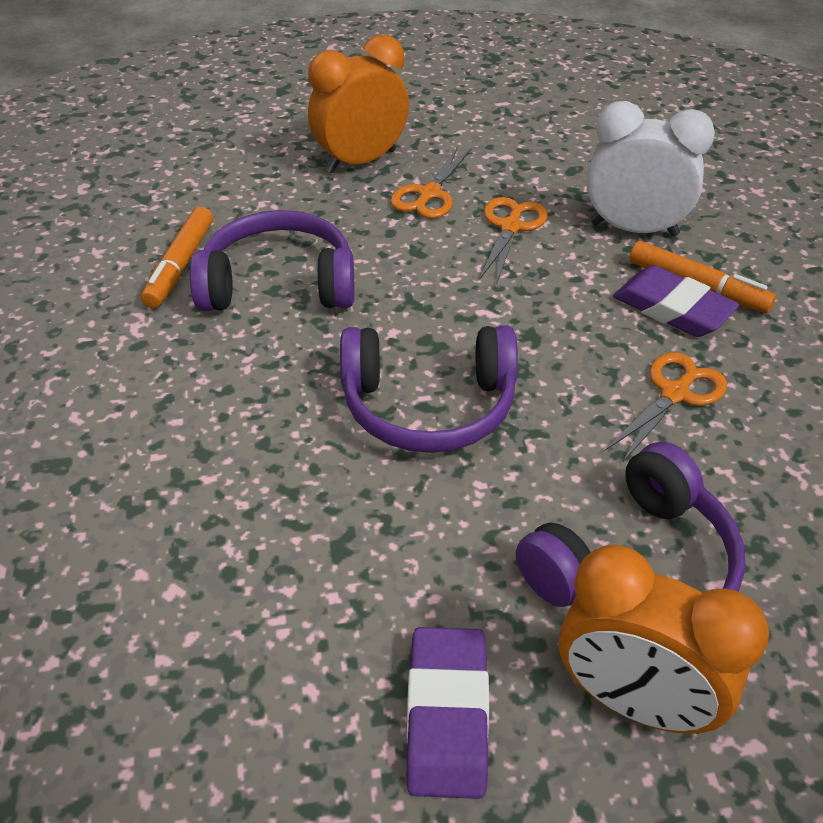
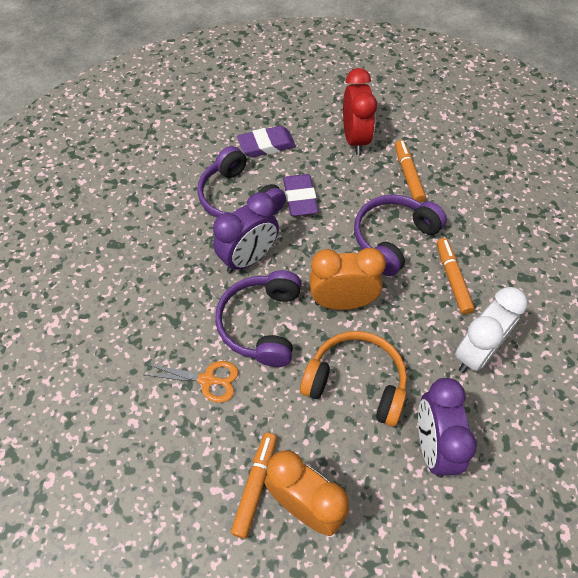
orange headphones: none = 0 -> [300,331,407,427] = 1
orange marker: [141,207,213,308] [629,241,776,313] = 2 -> [231,433,277,539] [395,140,426,202] [437,238,475,314] = 3
orange scissors: [390,146,472,218] [480,197,548,282] [605,352,727,463] = 3 -> [145,361,238,403] = 1
purple clock: none = 0 -> [213,192,279,273] [418,378,477,478] = 2
red clock: none = 0 -> [343,68,377,155] = 1

